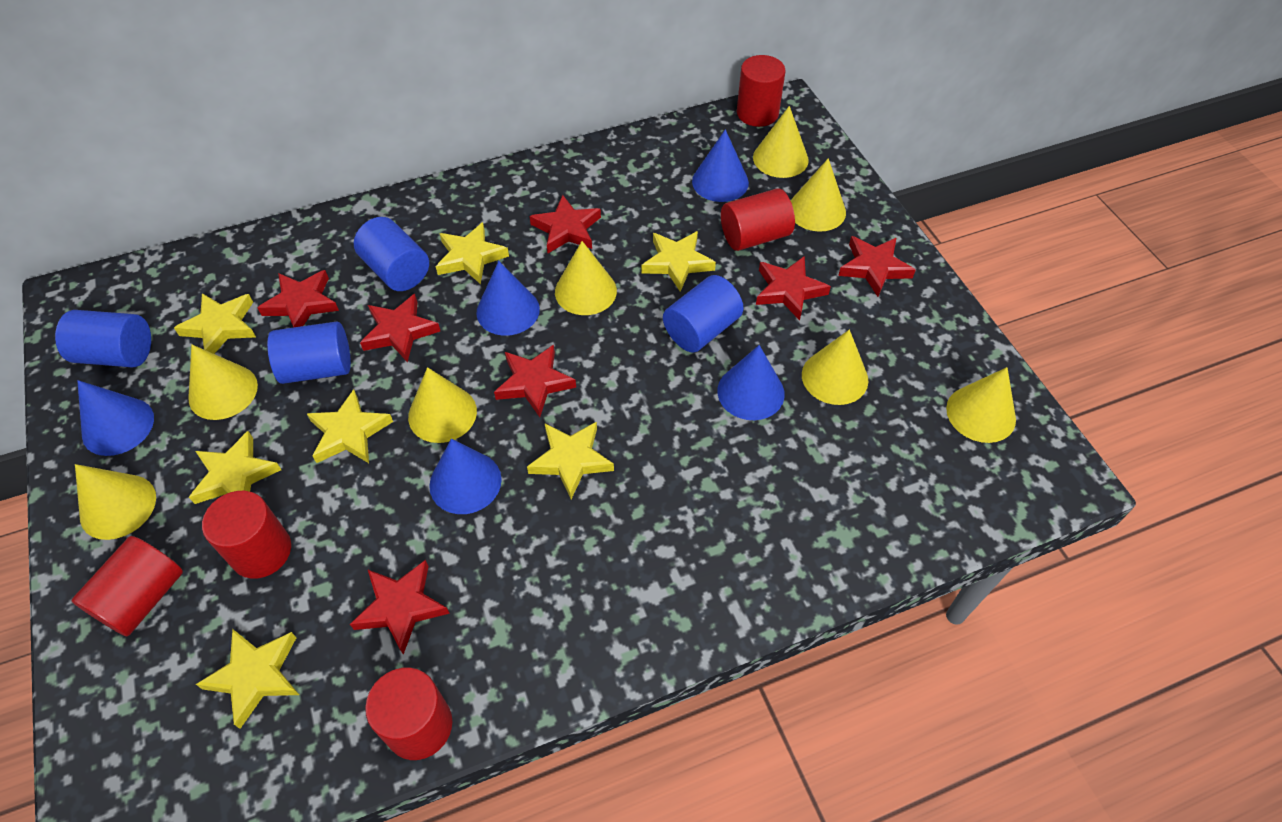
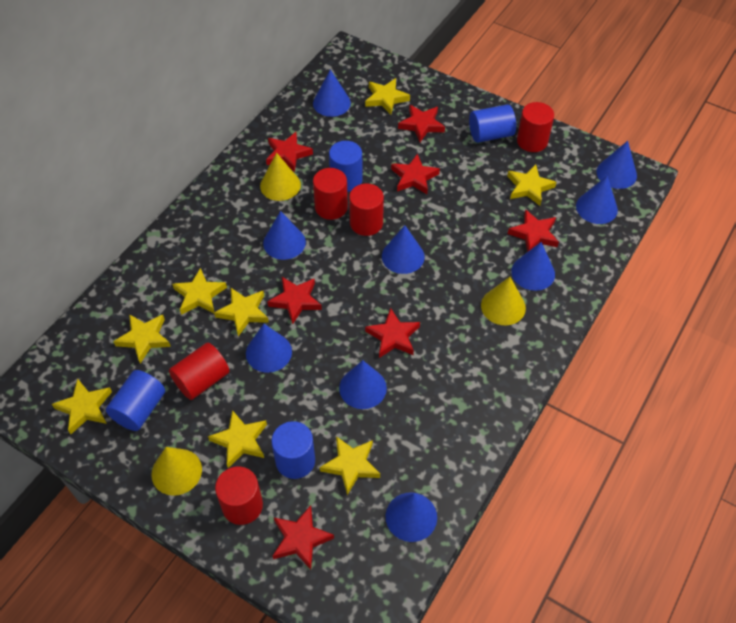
blue cone: [77,380,154,456] [429,439,502,514] [476,261,540,336] [692,129,749,202] [717,345,785,420] = 5 -> [246,324,292,373] [263,211,306,260] [313,69,351,117] [339,360,387,409] [382,225,425,274] [386,492,437,542] [511,242,555,291] [576,176,618,224] [596,141,637,189] = 9
yellow cone: [75,464,156,540] [188,345,258,420] [408,367,477,443] [555,241,617,315] [753,106,809,178] [790,158,846,232] [802,329,868,405] [946,367,1016,443] = 8 -> [151,447,202,496] [260,153,301,201] [481,277,526,325] = 3
yellow star: [174,293,256,354] [189,431,281,504] [196,629,299,729] [307,389,393,463] [436,222,509,284] [527,422,614,499] [641,231,716,292] = 7 -> [52,378,112,434] [113,314,171,364] [172,268,227,315] [208,410,267,468] [214,288,269,336] [320,436,380,495] [365,78,410,115] [507,164,557,206] = 8

